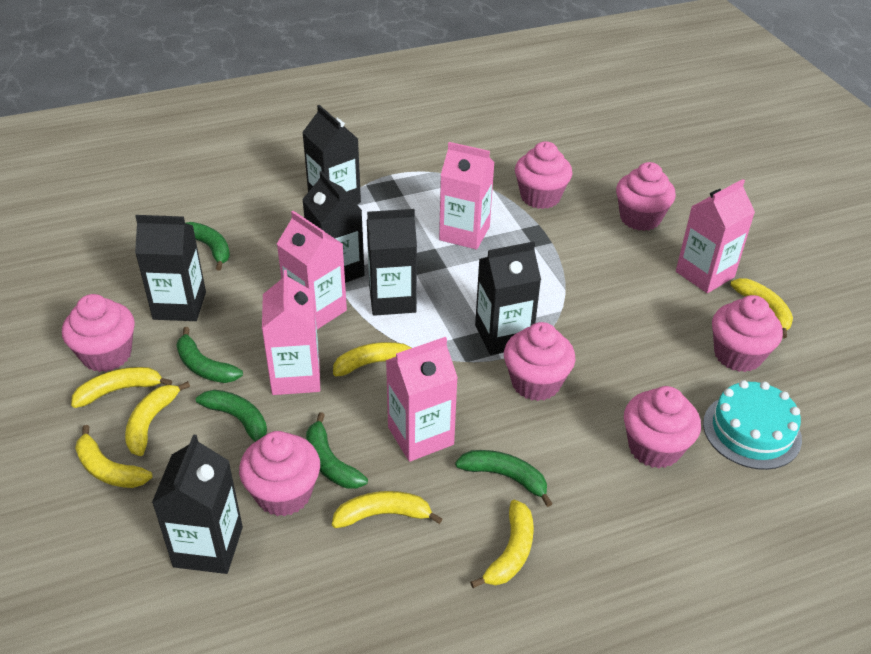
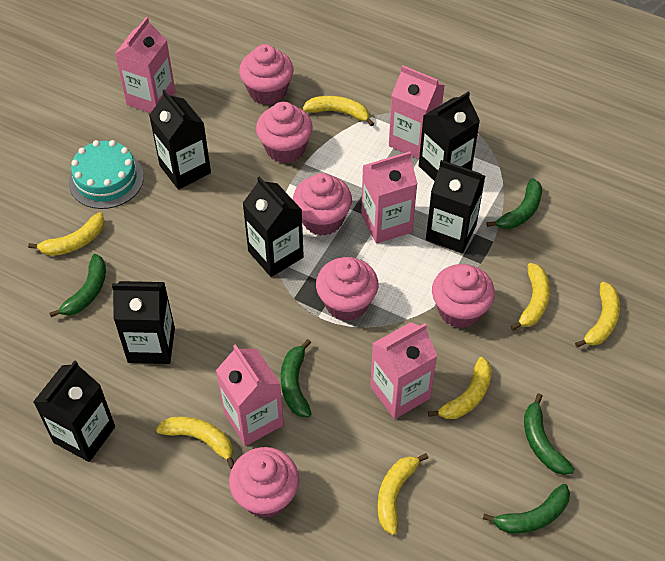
pink cupcake: [62,294,135,372] [239,431,320,516] [504,322,575,401] [515,141,573,209] [616,162,676,231] [624,386,701,468] [712,295,783,372] = 7 -> [229,447,299,518] [239,44,293,105] [256,102,313,163] [293,173,352,236] [316,257,378,321] [432,264,495,328] = 6

